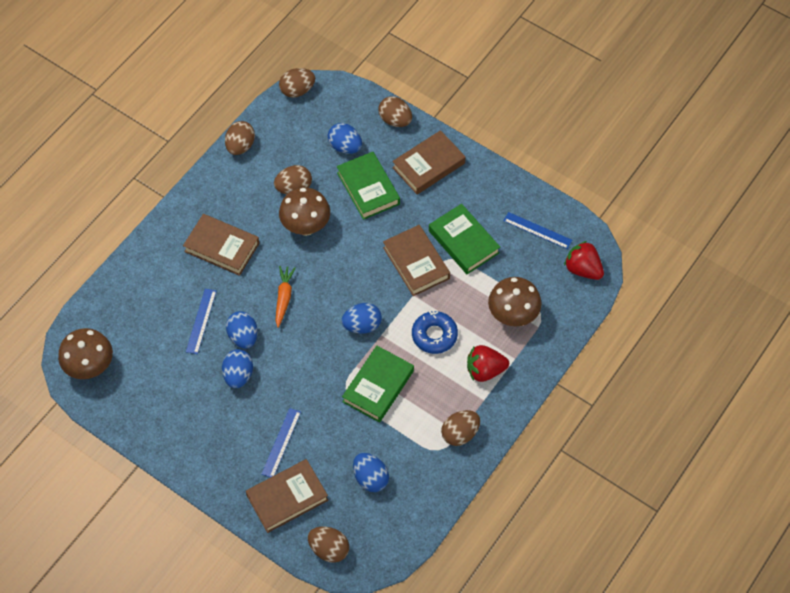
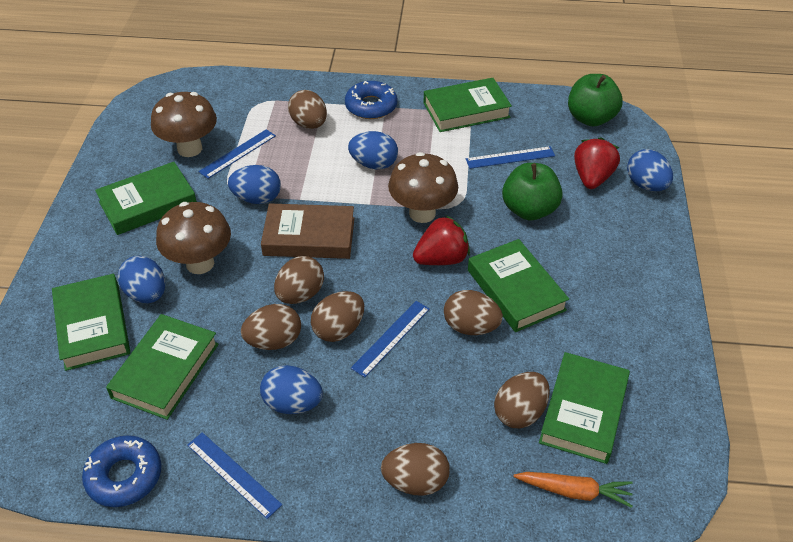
blue donut: [412,311,458,354] = 1 -> [82,435,162,507] [345,81,398,119] = 2
blue ruler: [186,289,217,354] [261,408,301,478] [504,212,572,249] = 3 -> [187,432,282,519] [198,129,276,179] [351,301,430,377] [466,146,555,169] = 4
brown book: [183,214,259,276] [246,459,328,533] [383,225,450,296] [392,130,466,194] = 4 -> [261,203,354,259] = 1
brown egg: [225,121,255,155] [274,165,312,194] [279,68,315,98] [308,527,349,563] [378,96,412,127] [441,410,480,446] = 6 -> [241,304,301,350] [274,256,324,304] [288,90,327,129] [311,291,364,342] [381,443,450,496] [444,290,503,335] [494,372,550,428] = 7
green apple: none = 0 -> [502,163,563,220] [568,74,623,126] = 2
green book: [337,152,400,220] [342,346,414,423] [429,204,500,274] = 3 -> [52,274,130,371] [95,162,197,235] [106,314,219,420] [423,78,512,132] [468,239,569,332] [539,352,630,464] = 6

